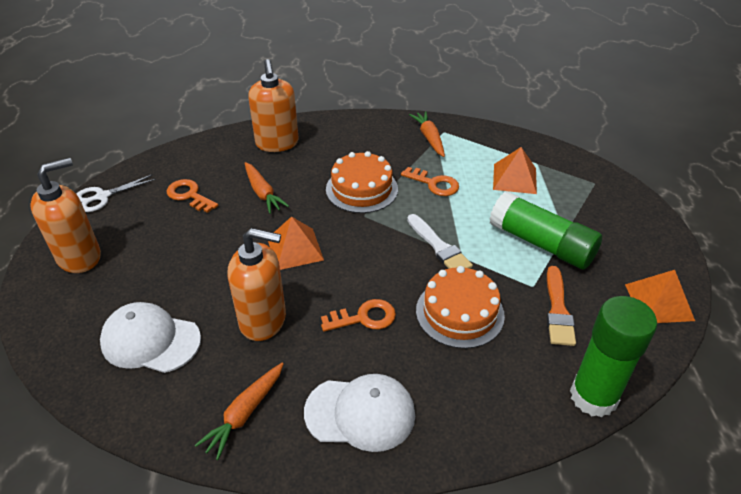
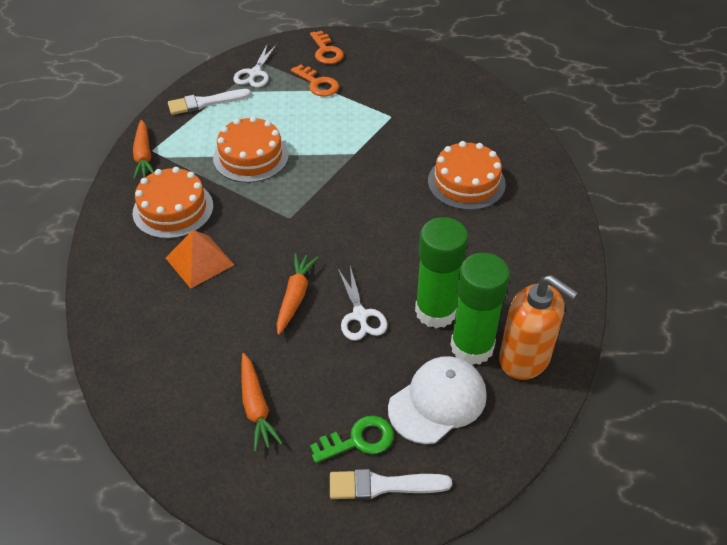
green key: none = 0 -> [310,416,394,463] = 1
orange brush: [547,266,576,346] = 1 -> none = 0
orange cake: [326,151,398,213] [416,266,505,349] = 2 -> [133,167,213,239] [213,116,289,183] [428,141,506,210] = 3
orange key: [167,179,219,213] [321,299,396,332] [401,167,459,196] = 3 -> [291,64,339,96] [310,31,344,64] = 2
orange pyramid: [268,216,324,270] [493,147,537,194] [625,270,695,323] = 3 -> [166,230,234,289] = 1
orange soap dispenser: [30,158,101,273] [228,228,286,341] [248,59,299,152] = 3 -> [499,275,578,380] = 1
white brush: [407,214,473,269] = 1 -> [168,89,251,115] [330,469,452,500] = 2
white cap: [100,302,201,373] [304,374,415,452] = 2 -> [388,356,487,444] = 1
white scissors: [77,174,156,212] = 1 -> [233,43,277,88] [338,266,388,341] = 2

